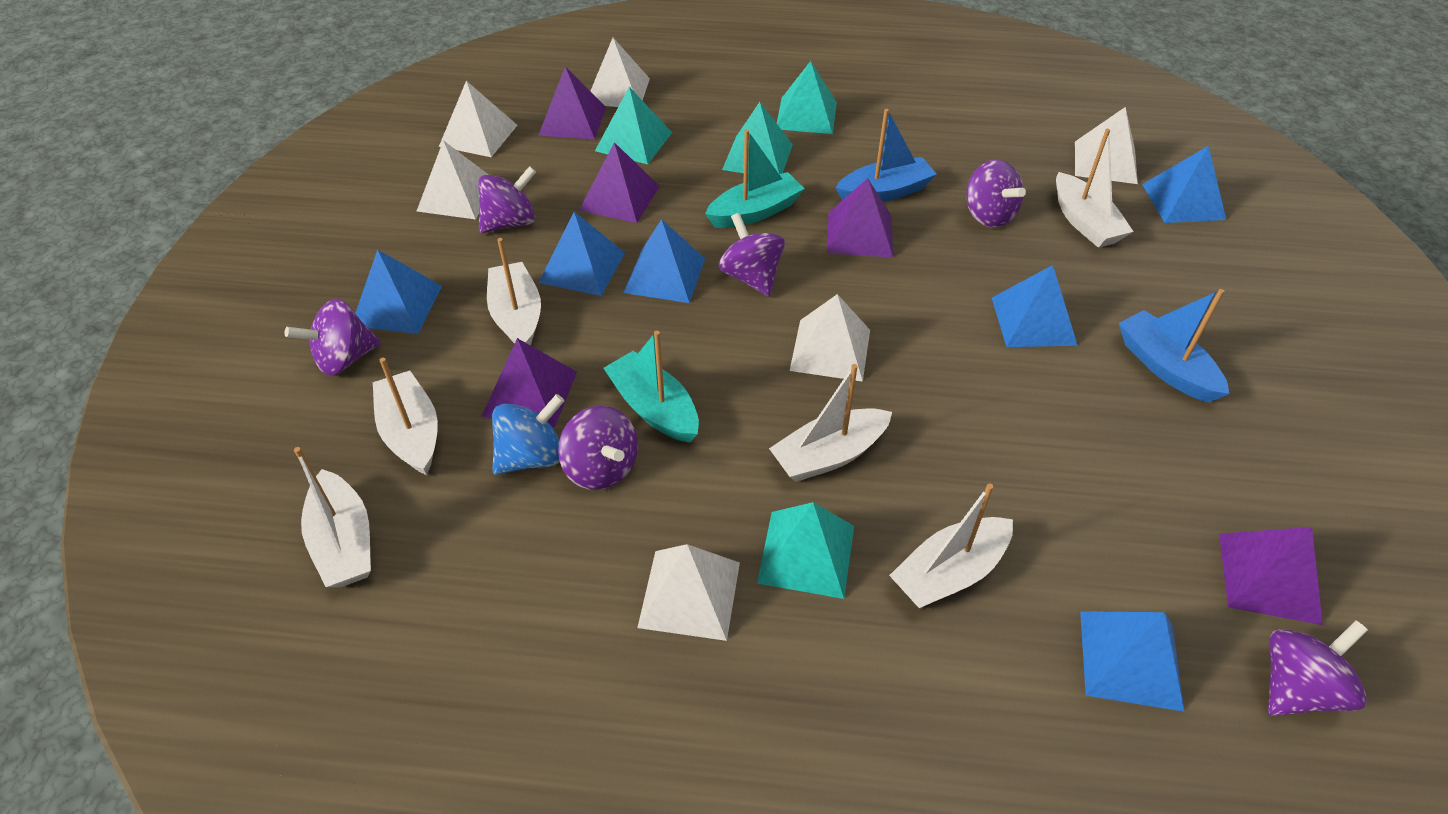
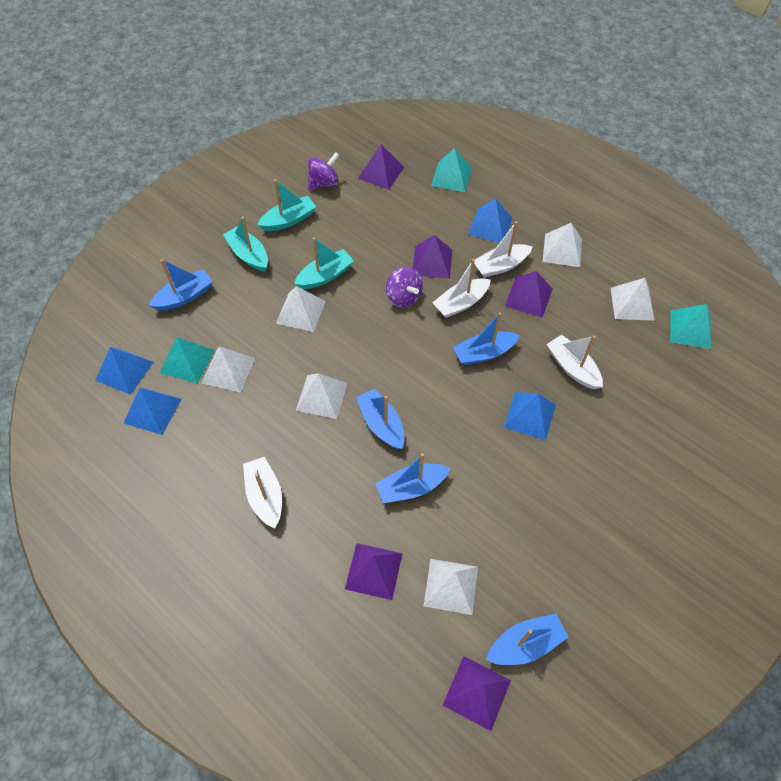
blue boat: [836,109,937,202] [1119,289,1229,402] = 2 -> [149,259,213,311] [356,388,404,450] [375,453,450,503] [453,312,520,365] [486,614,568,665] = 5
blue pyramid: [355,249,442,334] [538,212,625,296] [624,219,705,303] [992,265,1078,347] [1080,611,1184,712] [1142,146,1226,223] = 6 -> [95,347,154,395] [124,388,181,435] [468,198,513,243] [504,392,556,441] = 4
blue spinning top: [492,394,564,475] = 1 -> none = 0
purple spinning top: [285,299,381,376] [478,166,536,233] [558,406,638,490] [719,213,785,297] [966,160,1026,228] [1268,621,1368,716] = 6 -> [308,152,339,190] [386,267,423,308] = 2
turquoise boat: [603,331,699,443] [705,129,805,228] = 2 -> [223,217,268,272] [257,179,316,231] [294,238,354,289] = 3
turquoise pyramid: [595,87,672,164] [722,102,793,174] [757,502,854,599] [777,61,837,134] = 4 -> [160,337,215,384] [431,148,472,192] [670,304,711,349] = 3
white boat: [294,447,371,587] [373,358,438,475] [487,238,541,345] [769,364,892,482] [889,483,1013,609] [1056,129,1134,248] = 6 -> [243,457,282,528] [432,259,491,318] [474,221,532,278] [547,334,603,389] = 4

